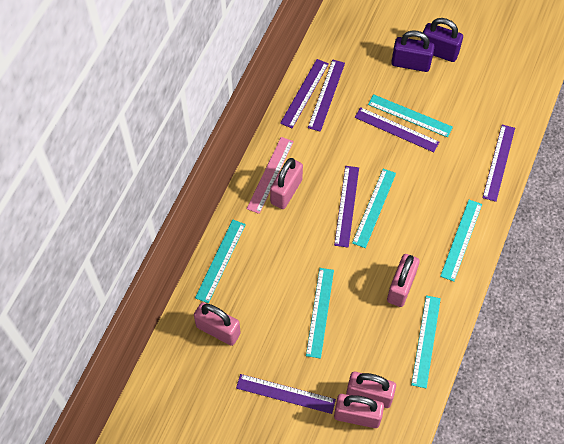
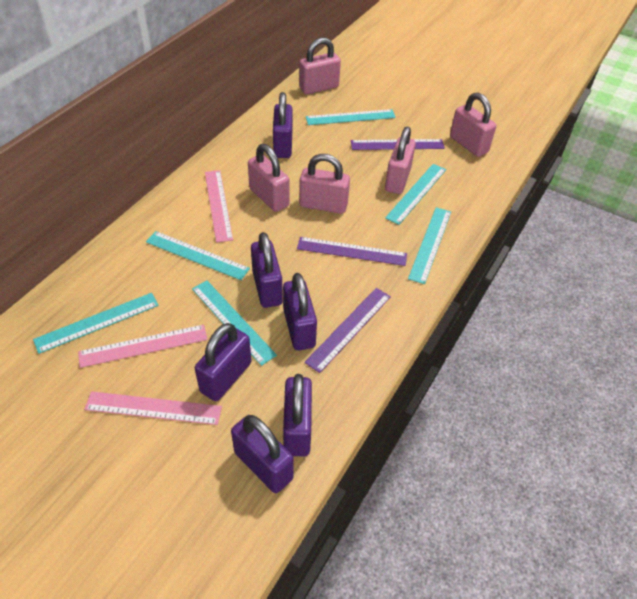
pink ruler: [247,137,294,214] = 1 -> [78,324,208,368] [84,391,222,425] [205,170,233,243] = 3
purple padlock: [391,30,435,72] [421,18,463,62] = 2 -> [195,323,251,401] [231,415,294,493] [251,232,283,308] [273,92,292,158] [283,273,317,351] [283,374,312,456] = 6
purple ruler: [236,374,336,414] [280,59,329,128] [308,60,345,132] [334,166,359,248] [355,107,439,152] [483,124,515,202] = 6 -> [297,237,407,266] [305,288,391,373] [351,139,445,150] = 3

